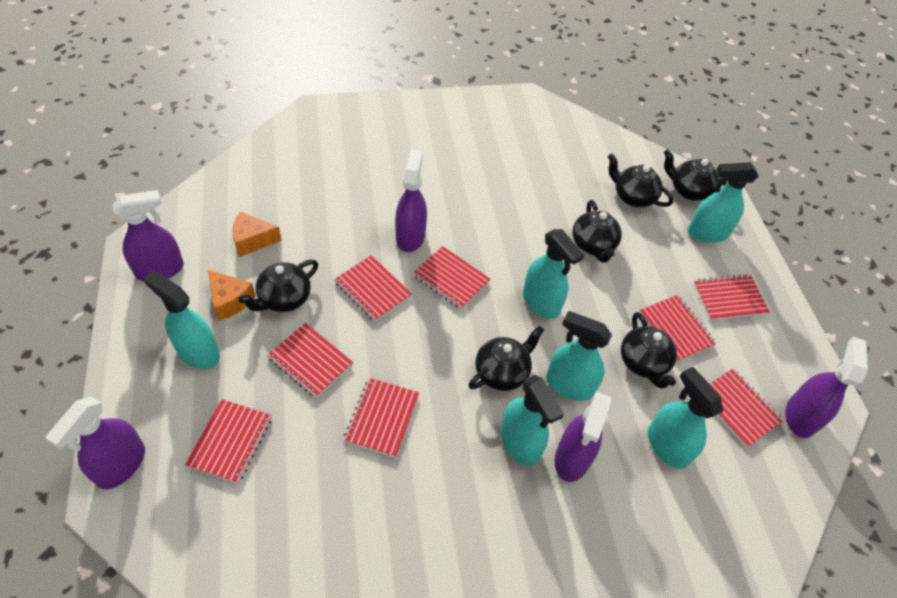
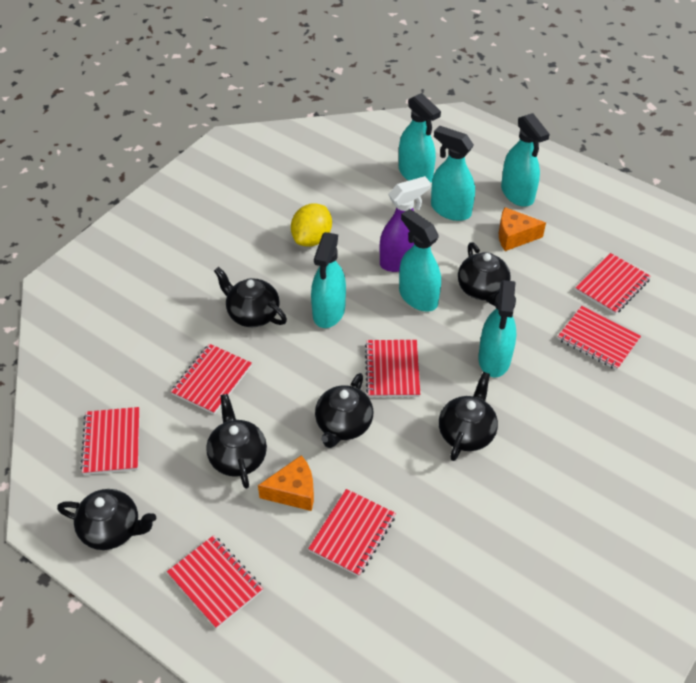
purple spray bottle: [46,397,145,489] [112,190,184,281] [395,150,427,252] [555,392,611,482] [785,337,868,438] = 5 -> [380,176,431,272] = 1
red notebook: [185,399,272,484] [267,323,353,398] [334,255,412,322] [344,378,419,458] [413,246,491,309] [639,295,717,362] [693,274,769,320] [710,369,784,448] = 8 -> [80,407,140,475] [167,535,263,629] [171,344,252,414] [308,489,396,576] [365,340,420,397] [558,306,641,370] [575,253,651,314] = 7
yellow lemon: none = 0 -> [291,203,332,247] = 1

